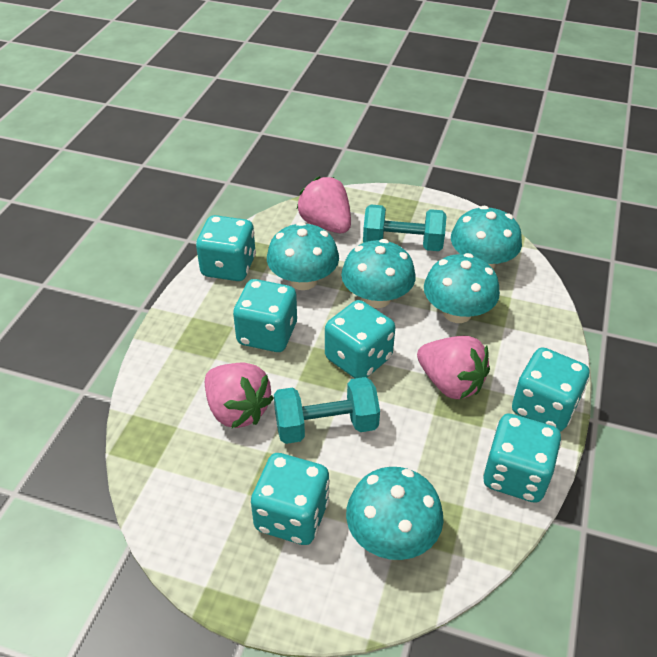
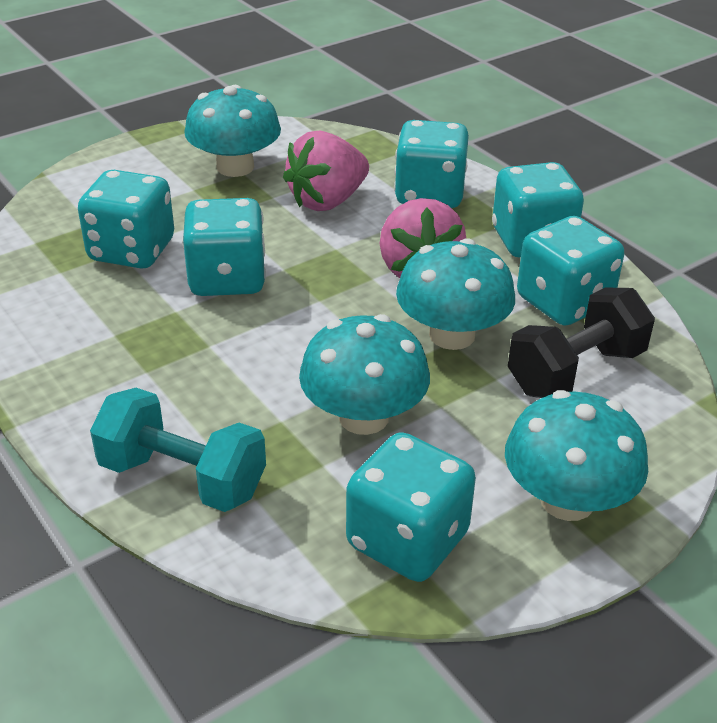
black dumbbell: none = 0 -> [508,288,655,398] = 1
pink strawberry: [205,363,274,428] [297,176,351,233] [417,336,490,399] = 3 -> [283,131,369,211] [380,198,466,278] = 2
turquoise dumbbell: [274,377,380,444] [363,204,447,251] = 2 -> [90,388,266,512] = 1
turquoise mushroom: [267,222,339,290] [341,239,416,308] [346,467,443,560] [424,253,500,323] [451,206,522,269] = 5 -> [184,85,281,177] [299,314,430,435] [396,238,515,350] [505,390,648,521] = 4

